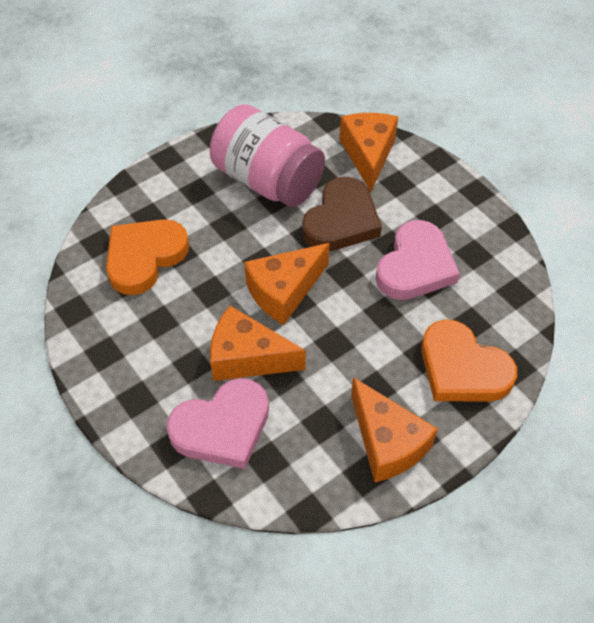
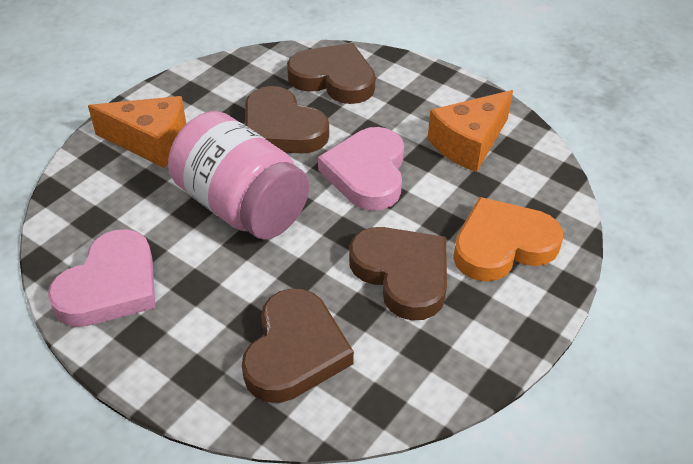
brown heart: [302,177,382,251] = 1 -> [242,288,354,403] [245,86,329,154] [287,43,376,104] [349,227,447,321] = 4
orange cheese: [210,305,306,381] [244,243,330,325] [340,113,398,192] [351,377,438,483] = 4 -> [88,96,186,168] [427,90,513,172] = 2
orange heart: [106,219,189,295] [421,319,517,401] = 2 -> [453,197,563,282] = 1

